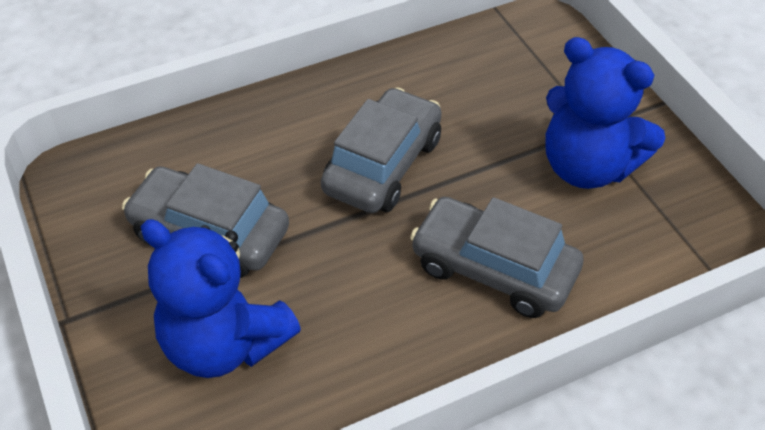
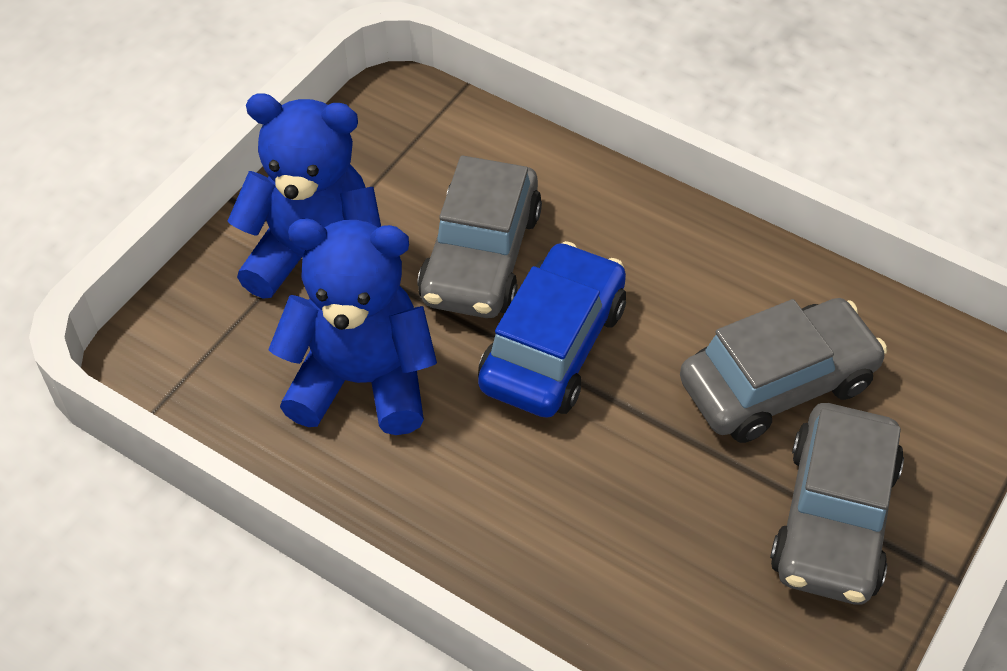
blue car: none = 0 -> [478,241,626,418] = 1

